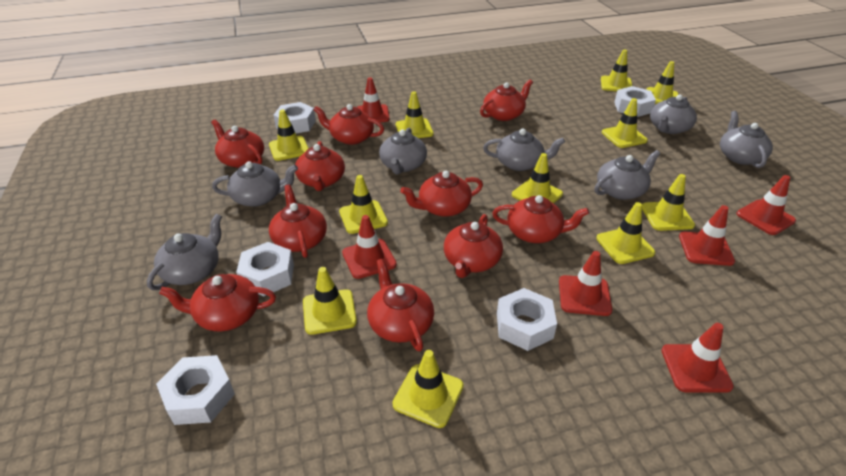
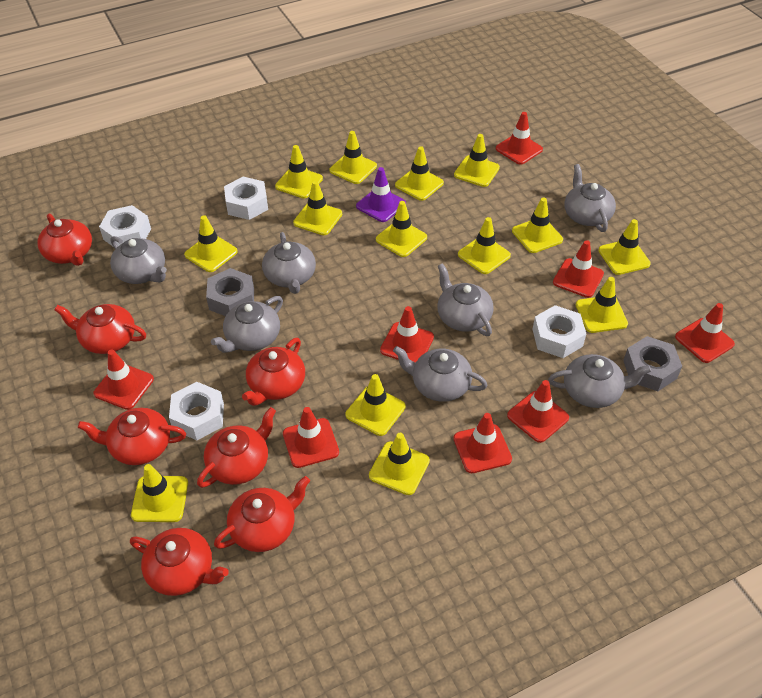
grey nut: none = 0 -> [206,268,254,316] [623,336,682,391] = 2
purple traffic cone: none = 0 -> [356,167,406,222] = 1
red teapot: [159,274,276,331] [211,120,264,168] [269,184,327,258] [295,141,345,191] [313,104,384,145] [367,259,434,352] [400,171,483,217] [444,214,503,278] [480,79,533,121] [492,195,589,243] = 10 -> [37,214,92,266] [54,304,146,354] [78,408,186,465] [130,528,229,596] [197,407,276,488] [214,476,310,552] [242,337,305,406] = 7
red traffic cone: [342,215,397,279] [357,77,390,122] [559,251,612,316] [662,323,734,392] [679,205,735,266] [737,175,796,235] = 6 -> [93,349,154,410] [283,407,339,468] [380,306,434,363] [453,413,512,473] [496,112,543,165] [507,380,569,443] [553,240,604,298] [675,303,735,363] = 8
white nut: [156,355,235,425] [236,242,294,296] [274,102,316,134] [497,288,557,351] [614,86,656,117] = 5 -> [99,205,151,246] [169,382,224,440] [224,177,268,220] [532,305,586,358] = 4
yellow traffic cone: [269,110,309,161] [303,267,357,335] [339,175,388,234] [392,350,464,428] [396,91,434,138] [512,153,563,204] [596,202,655,264] [601,49,632,91] [602,98,648,148] [642,174,695,231] [646,61,679,104] = 11 -> [131,464,188,522] [184,215,238,272] [275,145,323,198] [293,181,342,235] [330,131,377,184] [346,374,406,436] [369,433,430,495] [376,201,427,257] [395,146,444,201] [454,134,500,187] [458,217,511,274] [512,198,563,253] [576,277,628,333] [598,219,651,275] = 14

